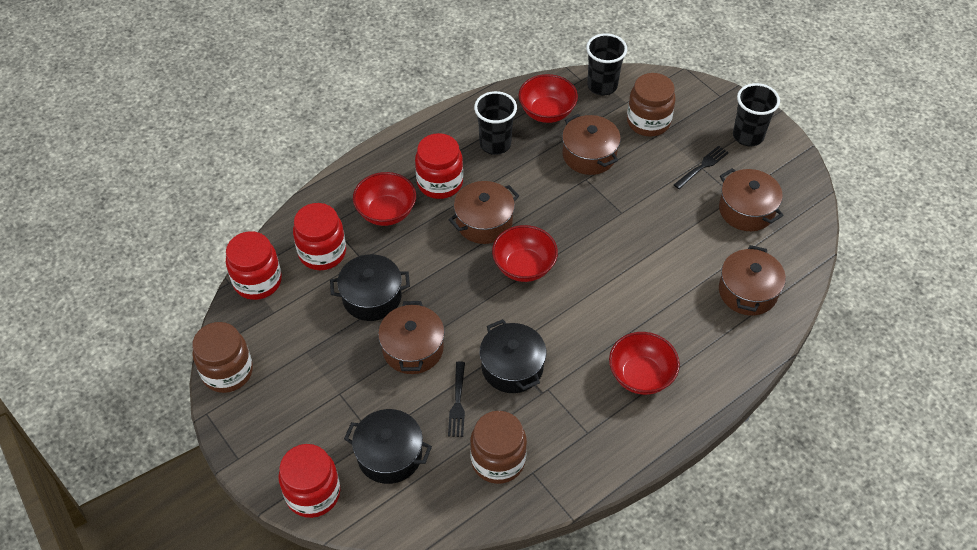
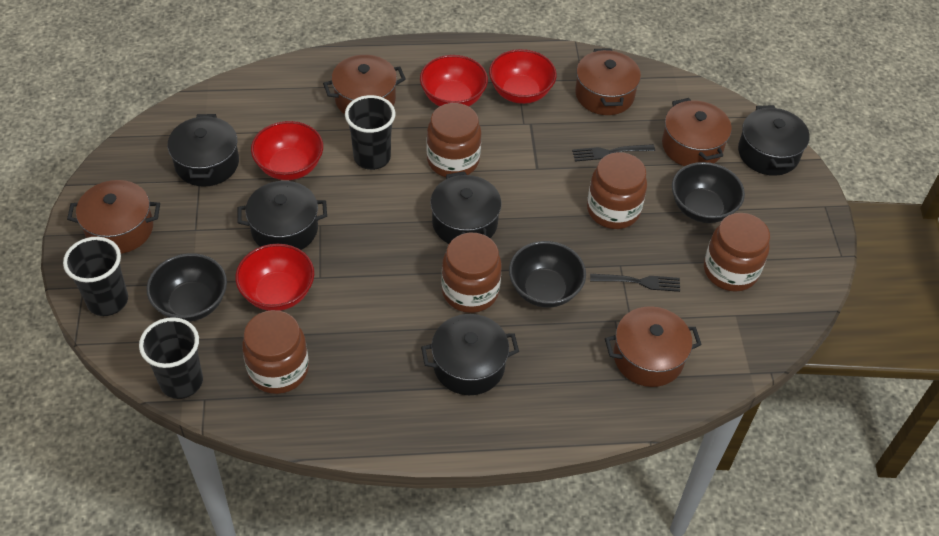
black bowl: none = 0 -> [147,253,227,322] [509,241,586,308] [672,162,745,223] = 3
black pot: [330,254,410,321] [344,409,432,484] [480,319,546,393] = 3 -> [168,114,239,187] [237,181,327,250] [421,314,519,395] [430,171,501,244] [738,105,810,176] = 5
brown jar: [192,322,253,393] [470,411,527,484] [627,73,676,136] = 3 -> [242,310,309,394] [426,103,481,177] [441,233,502,313] [587,152,647,229] [704,213,770,292] = 5
red jar: [226,231,282,300] [278,444,341,518] [293,203,346,270] [415,133,463,199] = 4 -> none = 0

